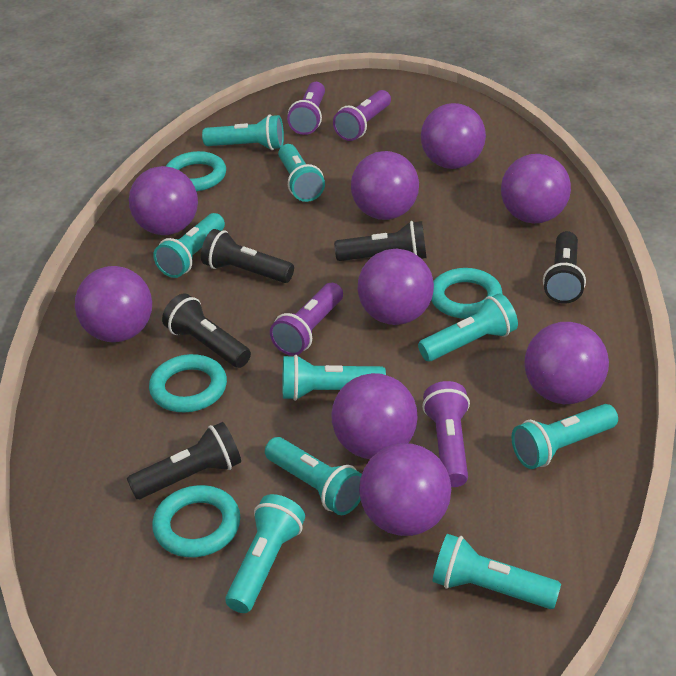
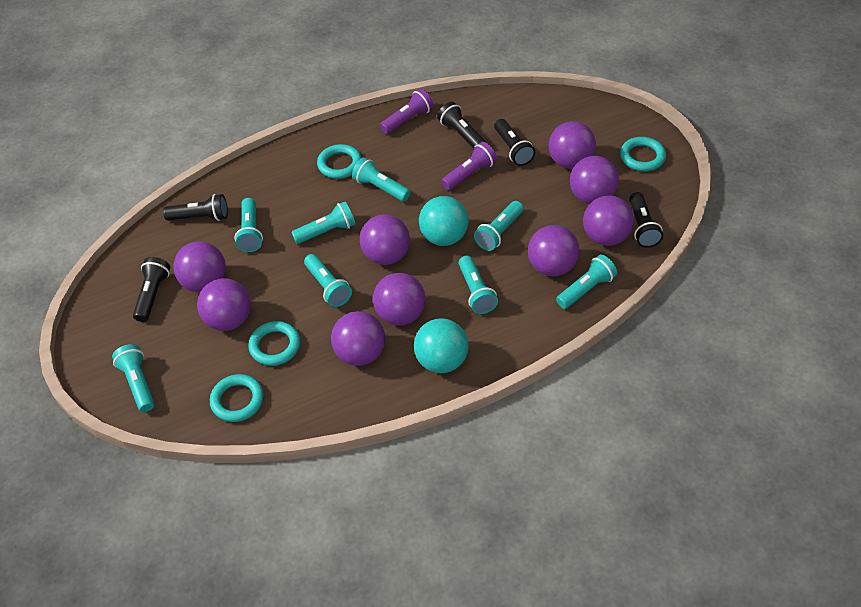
purple flashlight: [270,283,343,356] [287,82,325,135] [333,90,391,141] [422,381,470,487] = 4 -> [380,89,434,134] [441,142,497,190] = 2
turquoise ball: none = 0 -> [414,318,469,373] [419,196,468,246] = 2
turquoise flashlight: [153,213,225,278] [202,114,284,150] [225,494,305,613] [265,437,362,515] [278,144,325,202] [283,355,386,401] [418,293,518,361] [433,534,561,609] [511,404,618,469] = 9 -> [112,344,155,412] [234,198,263,252] [291,202,355,244] [304,254,352,307] [352,157,411,202] [458,256,498,314] [474,201,524,251] [556,254,617,309] = 8

